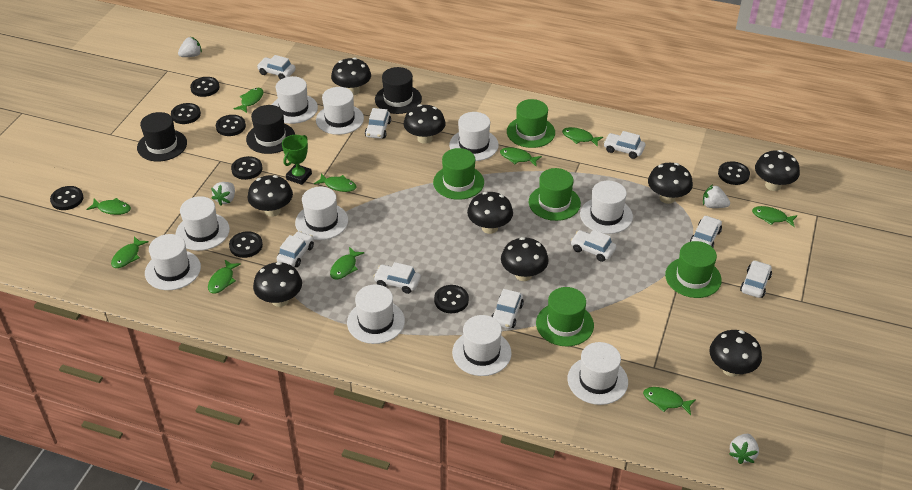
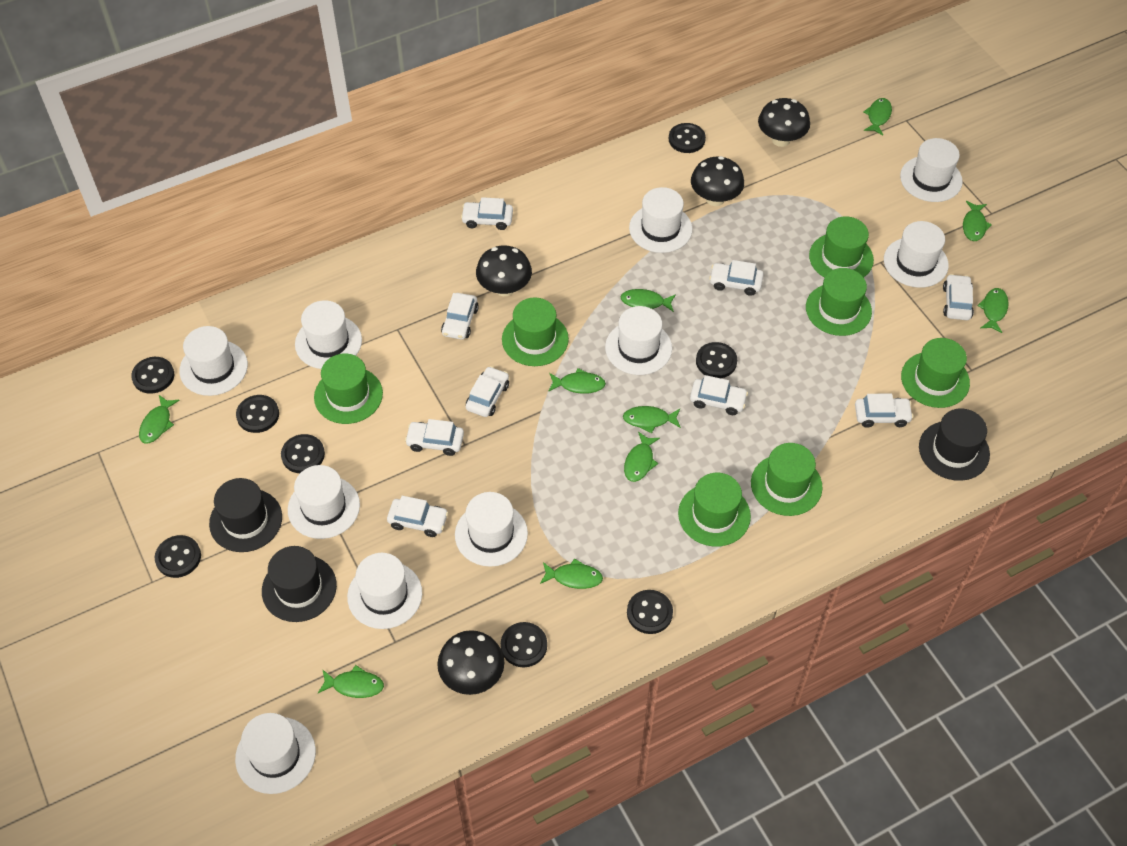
black mushroom: [248,175,293,217] [253,262,302,307] [331,58,371,95] [404,104,446,144] [467,192,513,234] [501,237,549,281] [648,163,693,204] [709,330,762,377] [755,150,800,191] = 9 -> [437,630,504,695] [476,245,532,296] [691,156,744,206] [758,98,810,147] = 4
green hat: [433,148,484,200] [507,99,555,148] [529,168,581,221] [536,287,594,347] [665,241,722,298] = 5 -> [314,353,383,424] [502,297,569,366] [678,473,751,547] [751,443,823,516] [806,268,872,336] [809,216,874,278] [901,338,970,408] = 7
green trophy: [282,135,312,185] = 1 -> none = 0
white strawberry: [178,37,202,57] [211,182,235,206] [703,185,730,208] [729,434,759,464] = 4 -> none = 0

